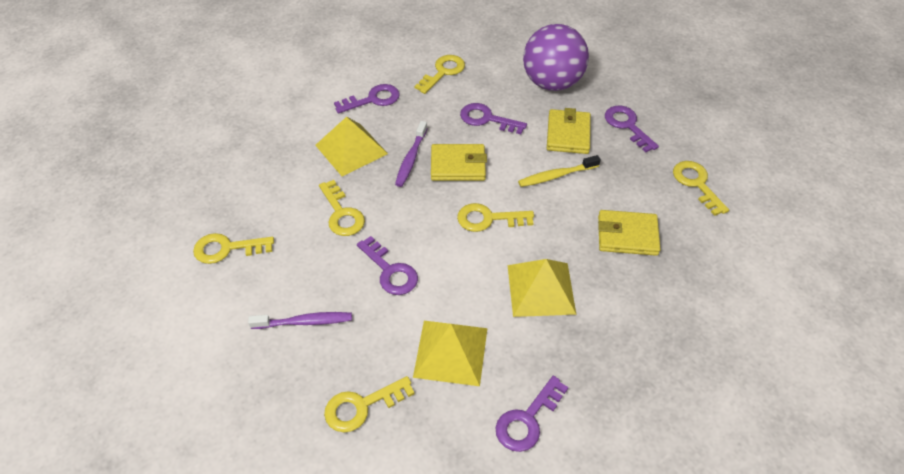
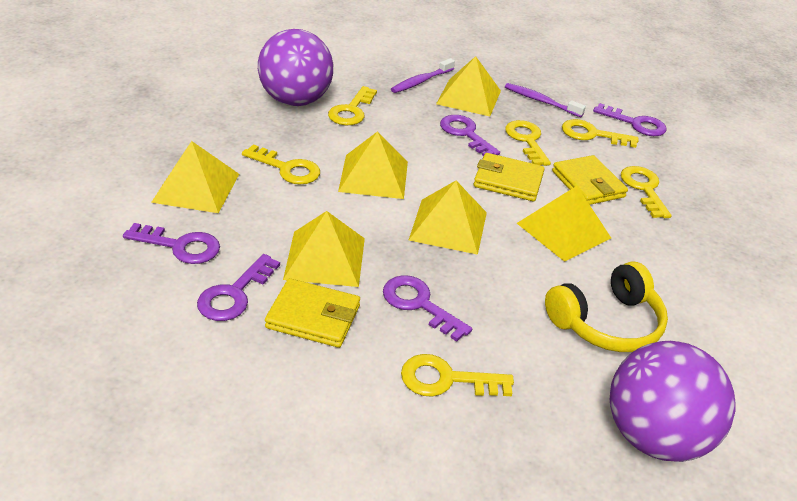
purple ball: [523,24,589,91] = 1 -> [258,29,333,106] [609,341,735,462] = 2
yellow headphones: none = 0 -> [545,261,668,352] = 1
yellow pyramid: [315,117,388,176] [413,321,488,386] [507,259,576,317] = 3 -> [151,141,239,213] [283,211,365,287] [338,131,408,199] [409,181,487,255] [436,56,501,116] [517,186,611,262] = 6
yellow toothbrush: [518,155,601,187] = 1 -> none = 0

